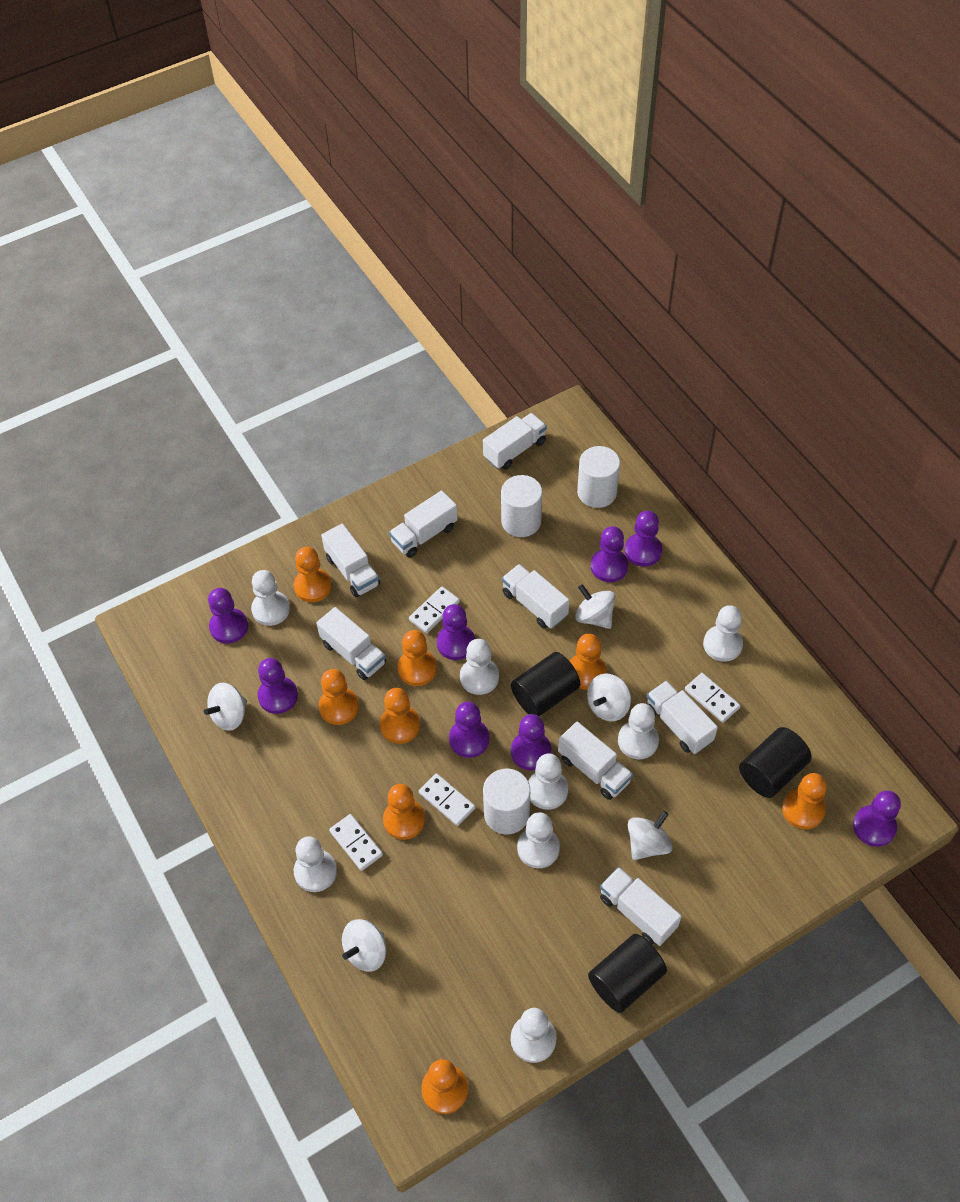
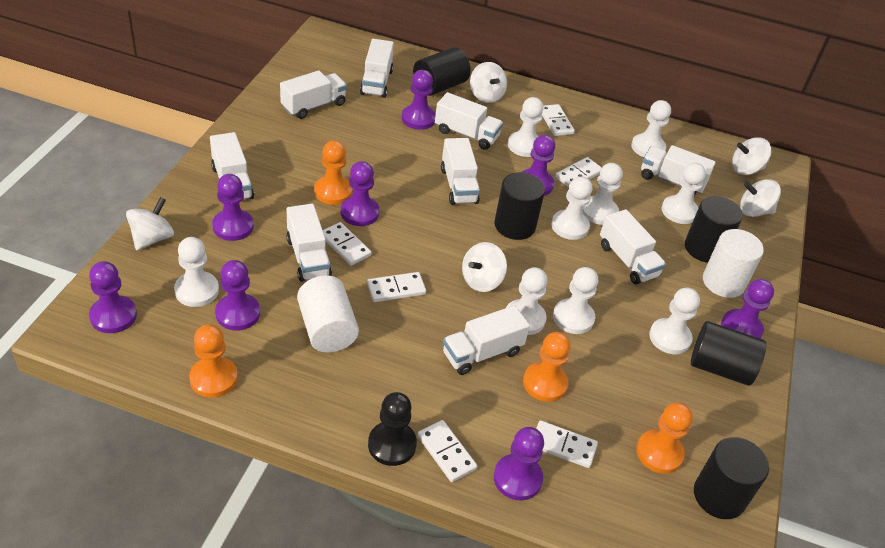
black cylinder: [511,652,581,716] [588,934,667,1013] [739,727,812,798] = 3 -> [413,47,471,96] [494,172,545,240] [685,196,743,263] [691,321,766,386] [694,437,769,519] = 5
black pawn: none = 0 -> [368,392,417,466] = 1
orange pawn: [294,547,332,602] [319,669,359,725] [380,688,420,744] [383,784,425,840] [397,630,437,686] [421,1059,468,1114] [570,634,607,690] [782,773,827,829] = 8 -> [189,324,238,398] [314,140,352,205] [523,332,571,402] [636,402,693,474] = 4
white cylinder: [483,769,530,834] [501,475,542,537] [577,446,620,508] = 3 -> [297,275,359,353] [703,229,764,298] = 2
white domino: [329,814,383,871] [409,586,460,633] [419,773,475,826] [685,673,740,723] = 4 -> [323,222,372,266] [367,272,426,302] [417,420,477,482] [536,420,598,468] [542,104,575,136] [555,157,602,188] = 6
white pawn: [251,570,290,626] [294,836,337,892] [460,639,499,695] [511,1008,556,1063] [517,812,560,868] [528,754,568,810] [618,703,659,759] [703,605,743,662] = 8 -> [174,237,219,307] [506,267,548,335] [508,97,544,157] [551,176,593,240] [553,267,598,334] [583,163,623,225] [631,100,671,157] [649,287,700,354] [661,163,706,224] = 9
white truck: [316,607,386,680] [321,523,380,597] [389,490,458,558] [483,413,547,470] [502,564,569,628] [558,721,633,800] [600,867,682,946] [647,681,718,754] = 8 -> [210,132,254,200] [280,70,347,119] [286,204,332,282] [360,39,394,98] [435,92,503,150] [441,138,480,205] [443,305,530,375] [600,209,666,285] [641,145,716,195] = 9

